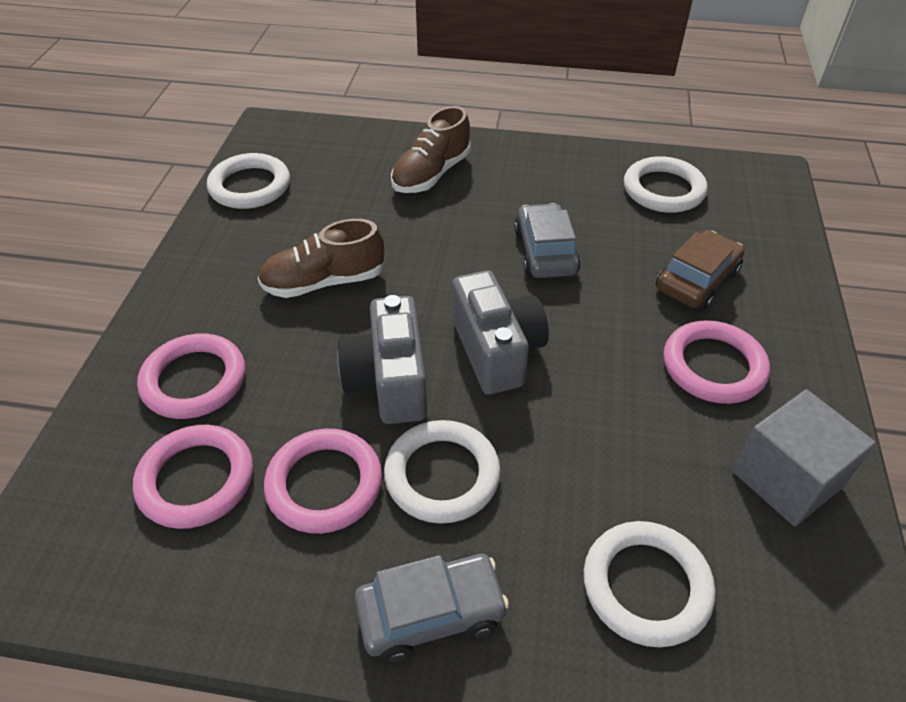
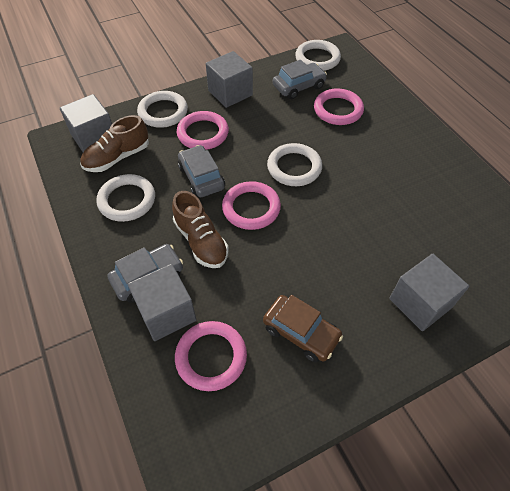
grey camera: [337,295,427,424] [452,271,549,395] = 2 -> none = 0
grey car: [354,554,509,663] [514,203,581,278] = 2 -> [107,244,183,303] [178,145,225,197] [273,60,327,99] = 3
grey cube: [732,390,876,526] = 1 -> [60,94,112,152] [128,264,196,341] [206,51,253,108] [389,254,469,331] = 4

